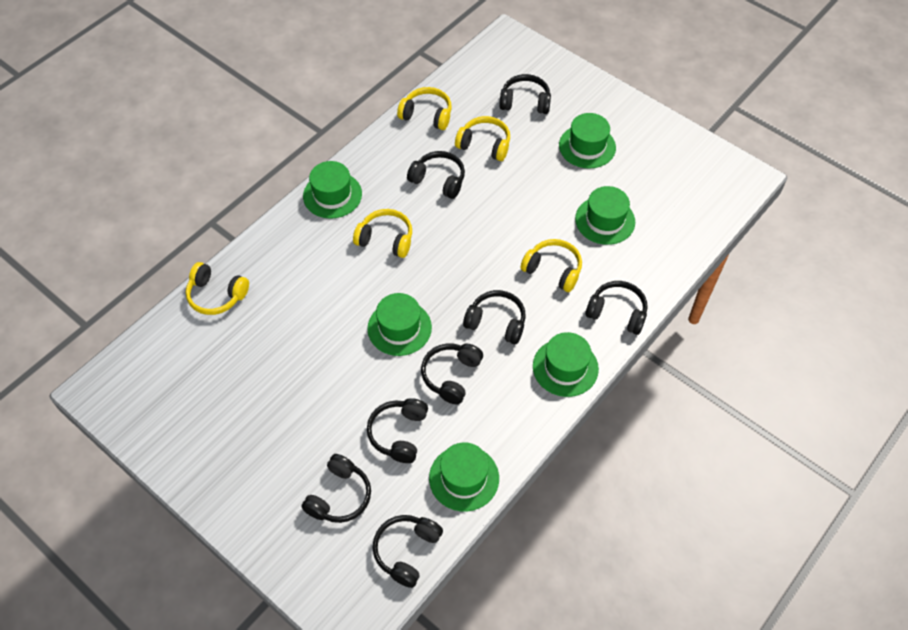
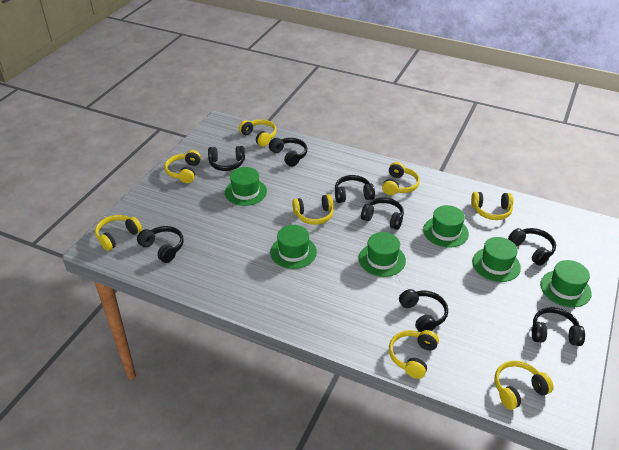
yellow headphones: [186,262,249,315] [353,209,412,258] [397,87,452,130] [455,116,510,161] [521,239,582,292] = 5 -> [95,215,142,251] [164,150,201,183] [239,119,277,147] [292,194,334,225] [382,162,420,195] [389,330,439,379] [471,192,514,220] [495,361,554,410] = 8

